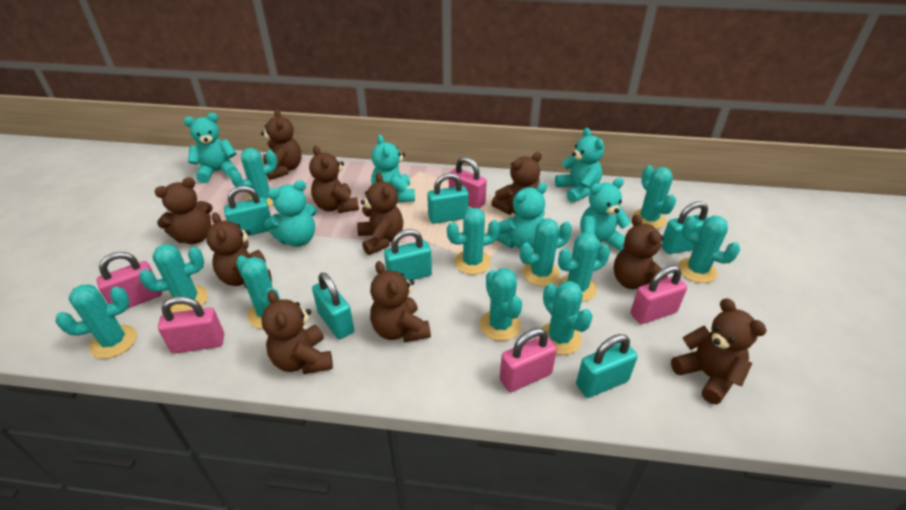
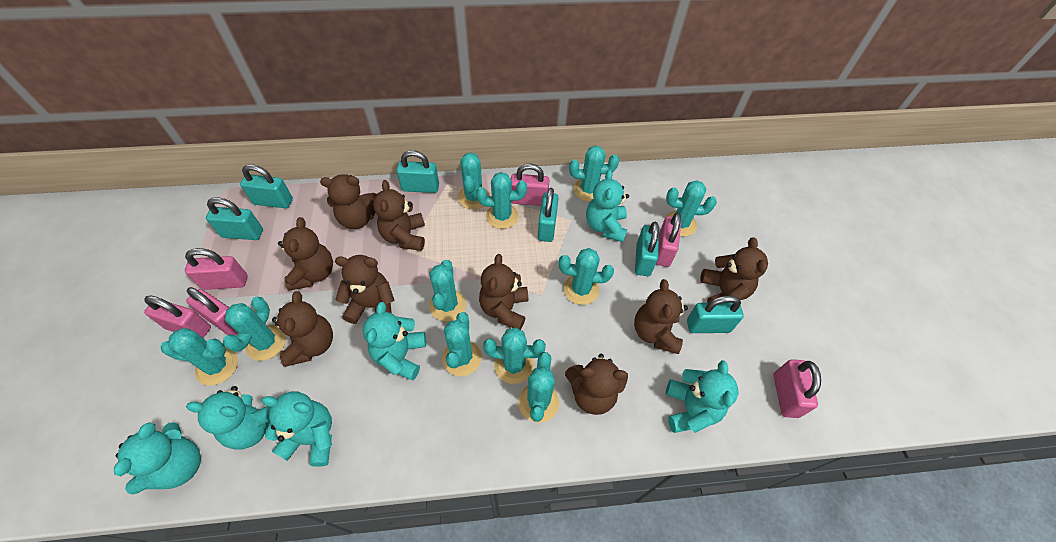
brown teddy bear: [154,177,213,244] [206,212,272,288] [261,109,302,180] [261,290,333,374] [309,146,359,213] [357,172,403,255] [370,261,431,343] [491,152,542,215] [614,214,668,289] [671,298,767,405] = 10 -> [272,291,333,367] [278,217,333,291] [320,174,377,229] [335,255,395,324] [373,180,425,251] [479,254,528,330] [565,354,628,415] [634,279,688,354] [700,237,768,303] = 9
pink padlock: [97,252,162,309] [158,296,224,353] [449,157,487,209] [499,328,557,392] [631,265,687,324] = 5 -> [144,295,211,338] [185,248,247,290] [186,287,238,335] [511,164,549,206] [656,213,681,267] [773,359,821,418] = 6

